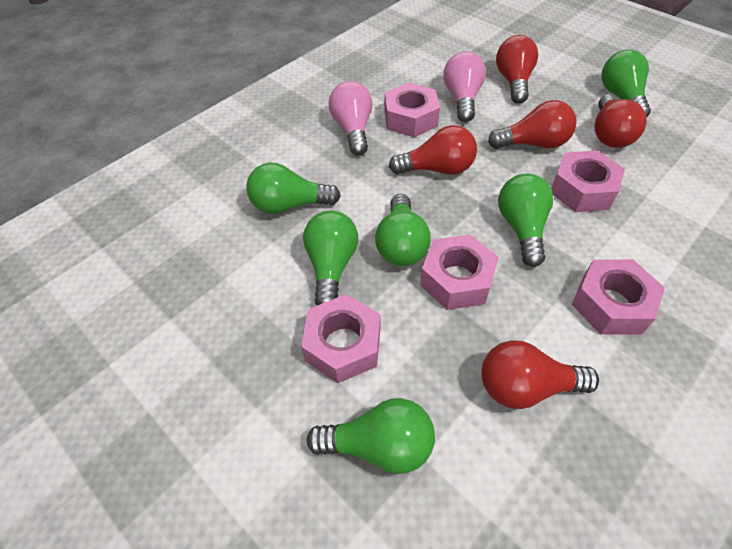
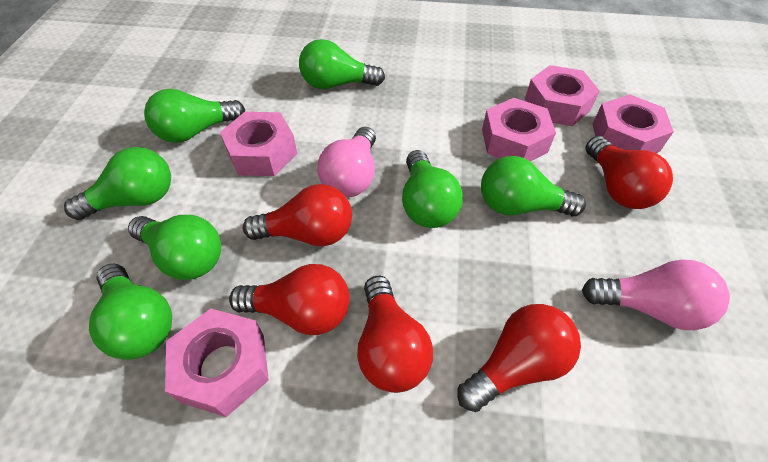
green light bulb: [246,163,341,214] [303,210,358,305] [307,398,435,474] [375,194,431,266] [498,173,553,267] [601,49,651,117] = 6 -> [64,147,171,220] [89,264,172,360] [128,215,221,280] [144,89,245,143] [299,39,385,89] [402,150,463,228] [481,156,586,216] = 7

